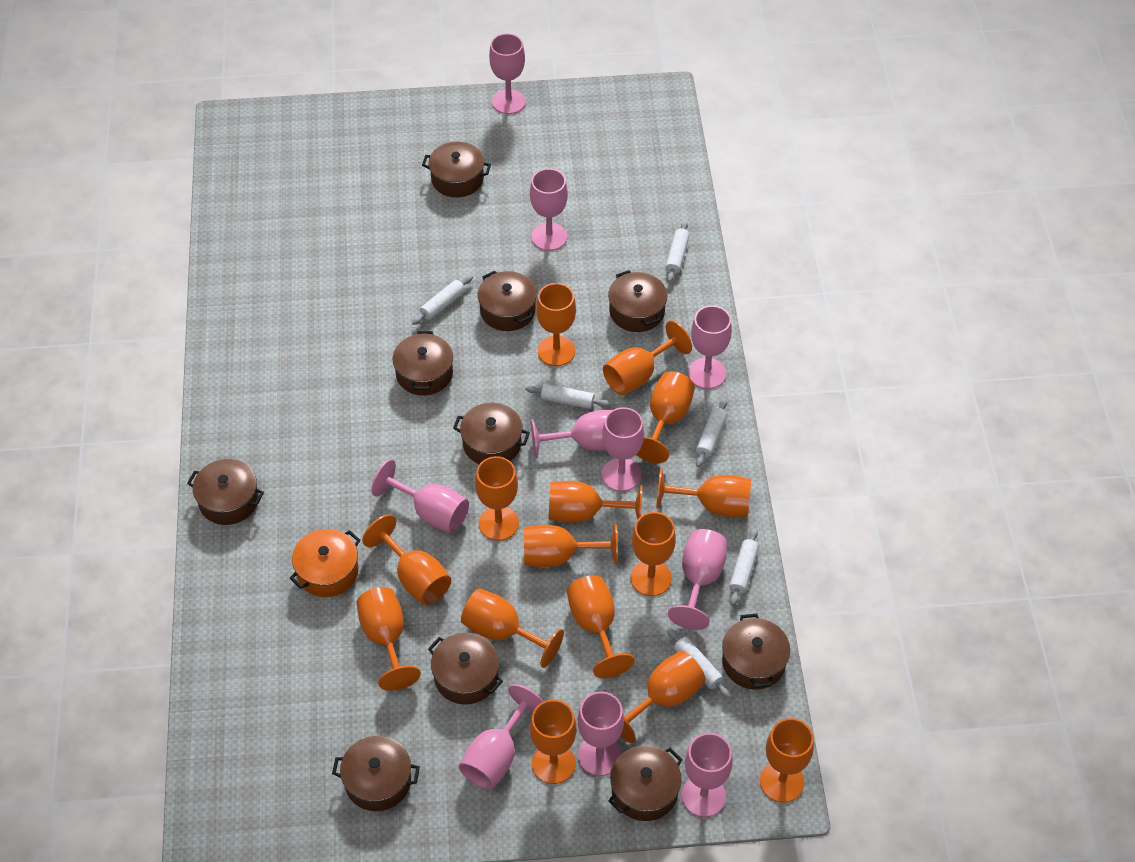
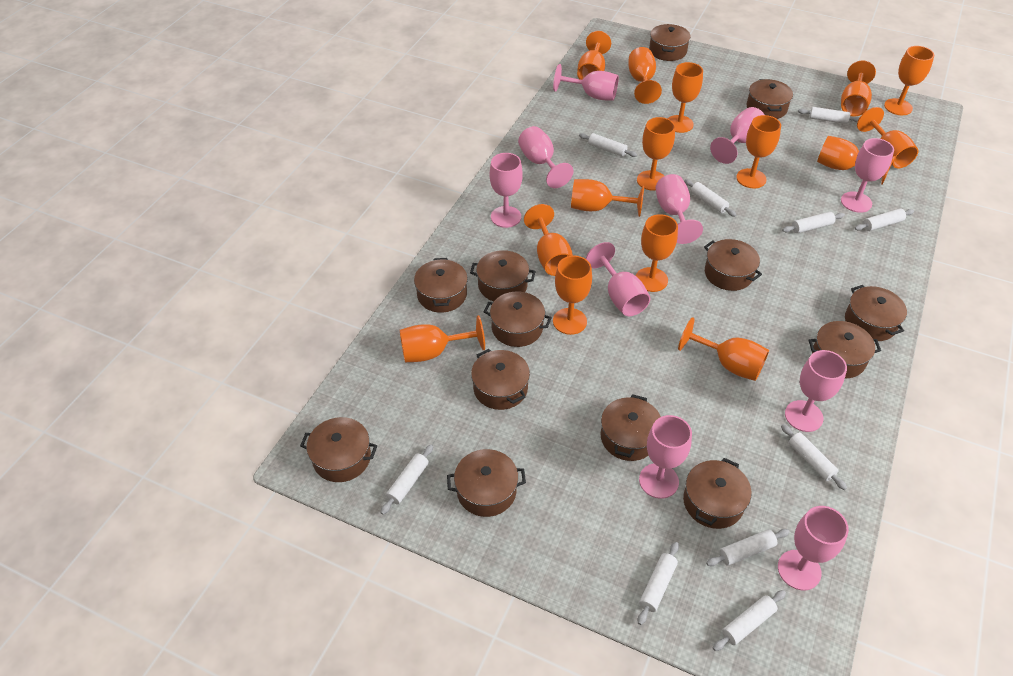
brown pot: [187,459,264,525] [332,736,420,811] [393,331,453,396] [422,142,491,198] [428,633,503,705] [453,403,530,464] [478,271,537,331] [608,270,667,332] [608,745,683,821] [722,614,790,689] = 10 -> [300,417,377,482] [414,258,468,313] [447,449,526,517] [470,250,536,301] [471,349,530,410] [484,292,552,347] [601,394,661,461] [649,24,691,61] [683,458,752,529] [704,239,762,291] [746,79,793,119] [808,321,881,379] [845,285,907,341] = 13
orange pot: [289,529,361,597] = 1 -> none = 0
white rolling pin: [412,275,473,325] [525,384,610,409] [665,220,690,283] [667,628,731,698] [696,398,727,467] [729,528,759,606] = 6 -> [380,445,433,515] [579,133,637,157] [638,542,679,625] [684,179,737,217] [706,529,790,566] [713,590,786,651] [781,424,847,490] [782,212,845,233] [798,107,860,124] [855,208,914,231] = 10

